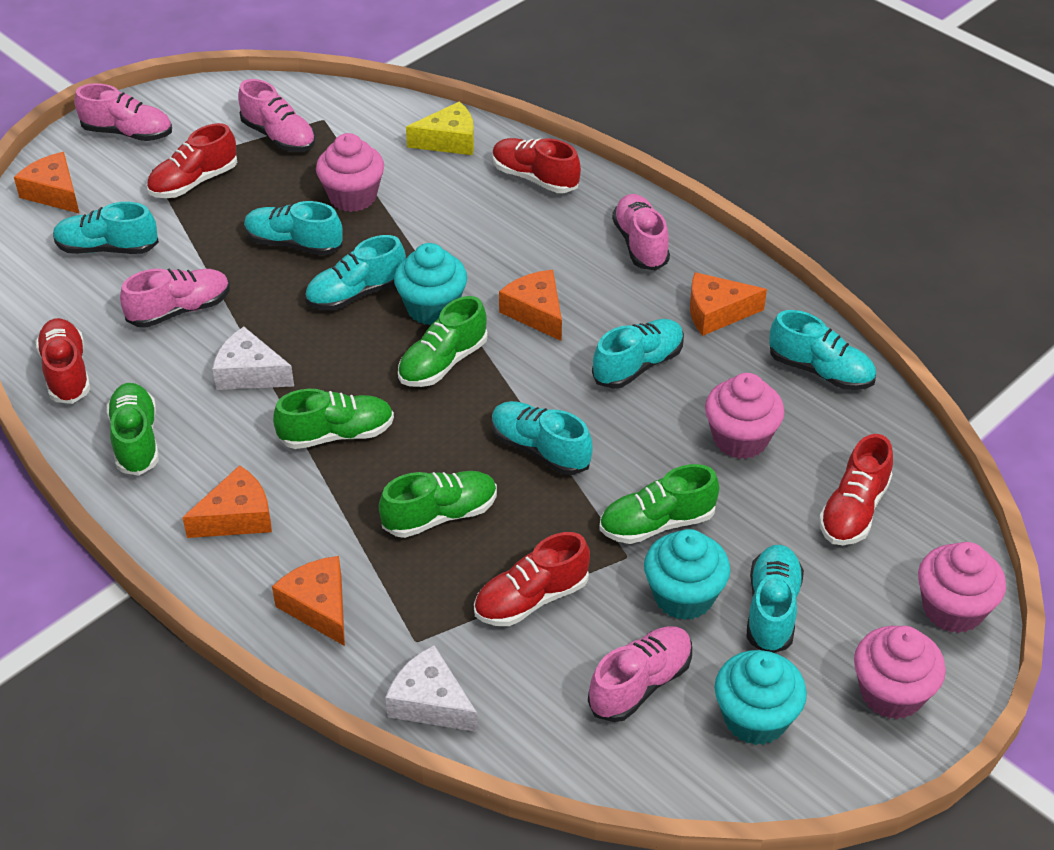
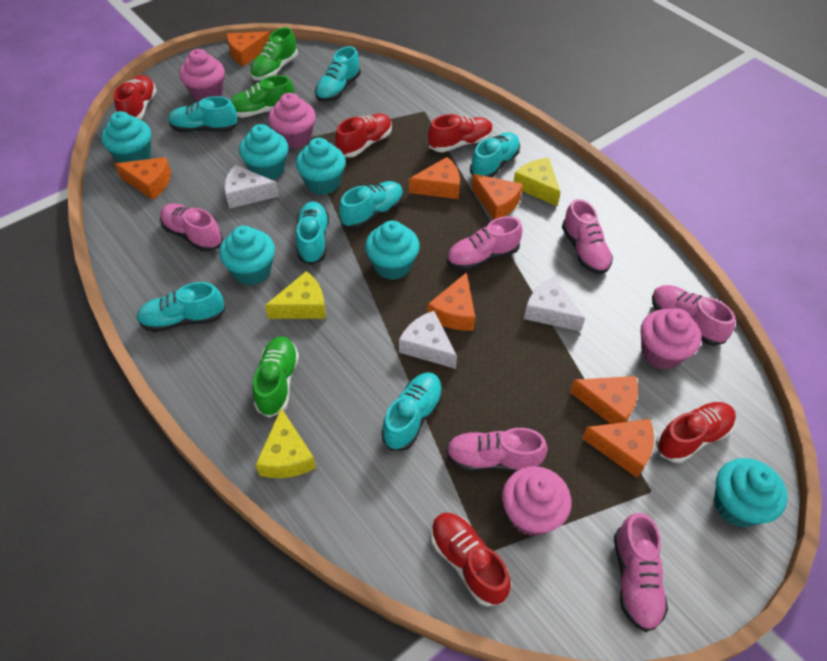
green shoe: [107,383,159,476] [273,389,394,449] [379,471,497,538] [398,296,488,387] [599,464,719,544] = 5 -> [230,75,295,118] [250,27,298,80] [252,336,299,418] = 3
orange cheese: [14,152,80,214] [182,465,272,538] [272,556,345,646] [499,270,562,341] [690,272,767,336] = 5 -> [115,157,171,200] [227,31,270,67] [409,157,460,199] [427,272,475,330] [472,174,523,219] [570,376,638,424] [582,419,654,478] = 7
pink shoe: [75,83,172,141] [120,269,230,328] [238,79,316,152] [588,626,692,722] [612,194,670,271] = 5 -> [160,203,223,252] [446,428,548,472] [447,216,523,271] [562,199,613,274] [614,513,668,632] [652,285,735,346] = 6
turquoise cupcake: [394,243,467,325] [644,529,730,620] [714,650,807,745] = 3 -> [101,111,151,163] [219,226,275,285] [239,124,288,180] [296,138,346,195] [365,221,420,280] [714,458,788,527] = 6
white cheese: [212,327,294,390] [385,645,478,732] = 2 -> [224,165,279,209] [399,311,457,369] [524,277,585,331] = 3
yellow cheese: [406,101,474,155] = 1 -> [256,408,316,478] [265,271,326,319] [513,158,560,206] = 3

